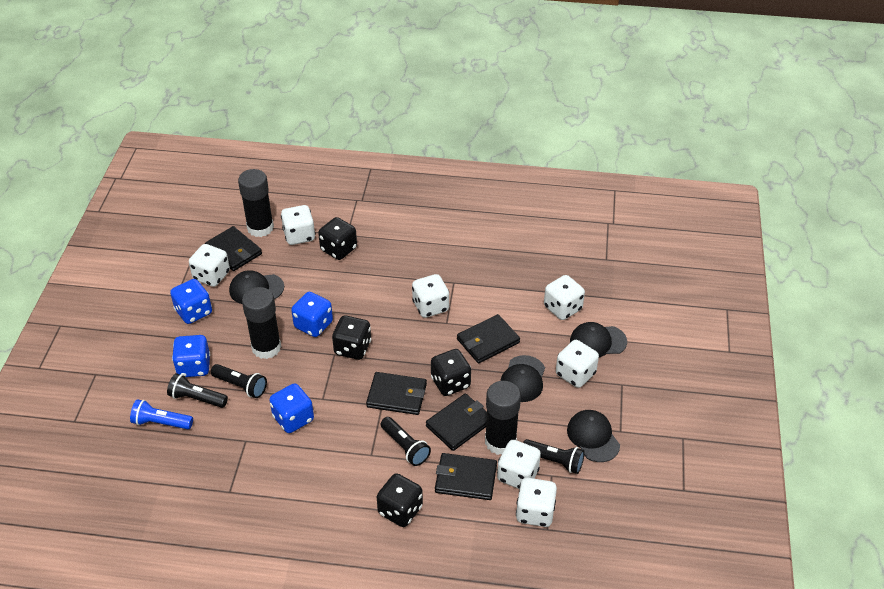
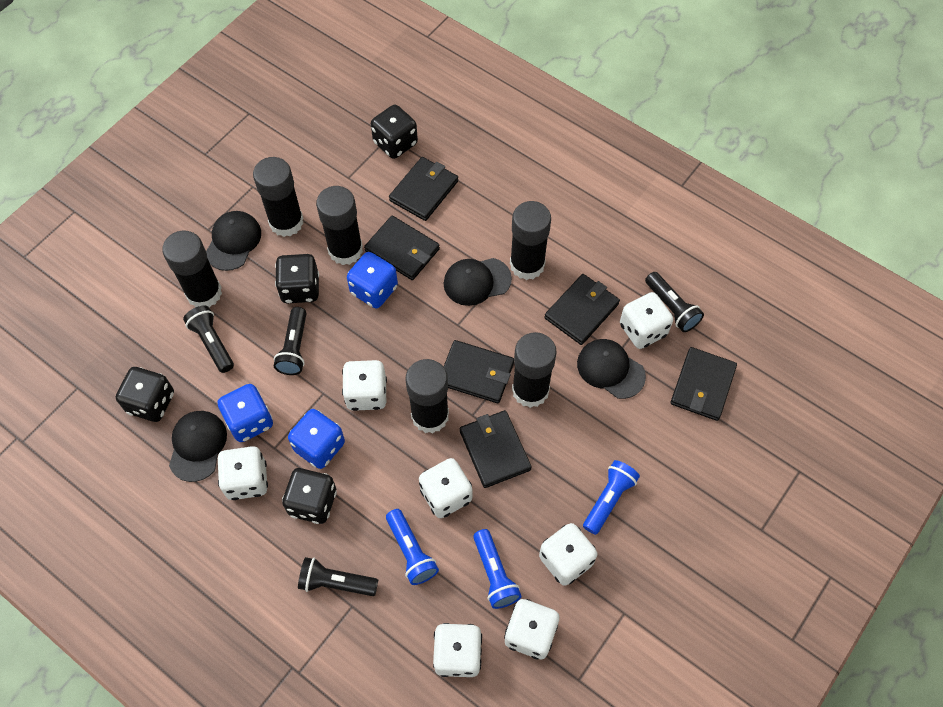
black glue stick: [238,169,274,237] [242,287,281,359] [485,381,521,455] = 3 -> [162,230,222,308] [253,157,304,237] [316,186,363,265] [406,359,449,433] [510,201,551,280] [512,332,557,408] = 6
black wallet: [205,226,262,271] [366,372,427,415] [426,393,487,451] [435,453,497,500] [457,314,520,363] = 5 -> [364,216,440,280] [389,157,458,221] [444,340,514,403] [460,410,532,488] [544,274,620,345] [671,347,737,421] = 6
blue dice: [170,279,212,324] [172,335,210,377] [269,383,314,433] [291,292,333,337] = 4 -> [218,384,273,442] [288,409,345,469] [347,252,398,308] = 3
blue flashlight: [130,399,193,429] = 1 -> [386,509,439,585] [473,529,522,609] [583,460,640,535] = 3

